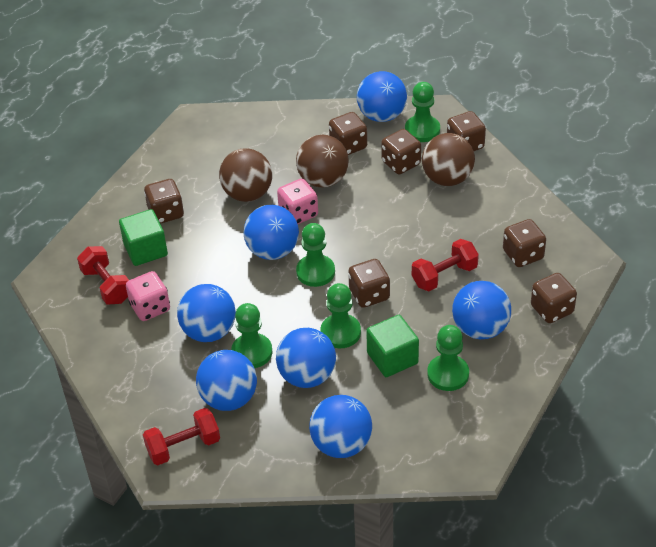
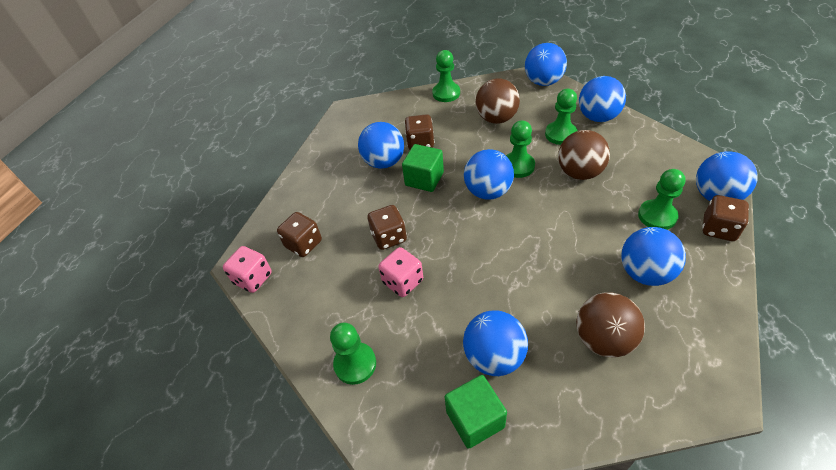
brown dice: [144,179,184,224] [329,112,367,155] [348,259,390,308] [381,129,421,174] [447,111,486,151] [503,219,546,267] [531,273,577,323] = 7 -> [277,212,322,257] [368,205,407,250] [405,114,434,150] [702,195,749,241] = 4
red dumbbell: [77,246,129,304] [143,408,220,465] [412,239,479,291] = 3 -> none = 0

